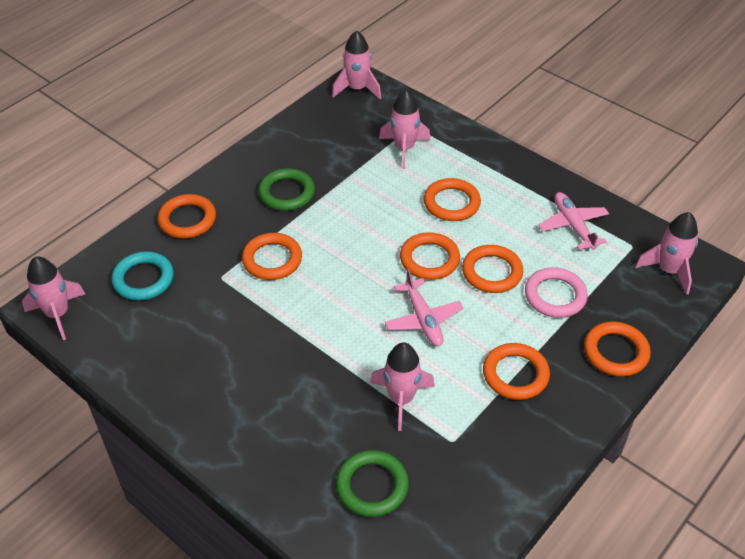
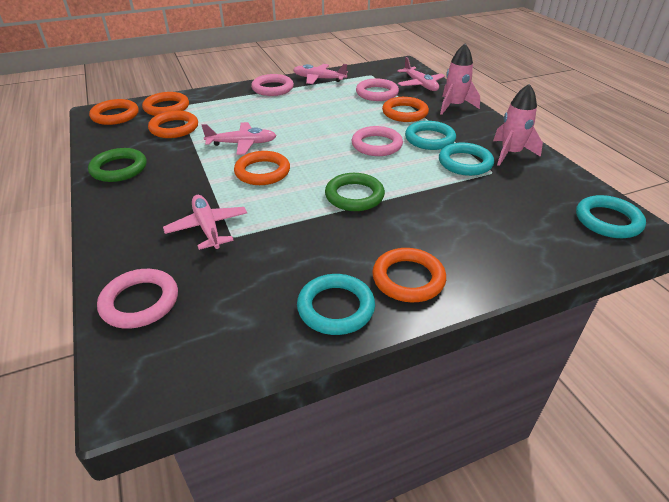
orange ring: [158,194,216,239] [242,233,302,280] [400,232,460,280] [424,178,481,221] [462,245,523,293] [483,343,550,400] [584,321,651,377] = 7 -> [89,99,139,125] [142,92,189,116] [148,111,198,138] [234,151,290,185] [372,248,446,302] [382,97,429,122] = 6
pink plane: [385,269,464,346] [538,192,609,250] = 2 -> [163,195,247,250] [202,122,277,155] [293,64,348,84] [397,57,445,91] = 4
pink ring: [525,267,588,318] = 1 -> [97,269,178,329] [251,74,294,96] [352,126,403,156] [356,79,399,101] = 4
pink rocket: [22,257,85,340] [332,30,381,99] [370,342,435,431] [379,90,431,169] [635,212,698,295] = 5 -> [440,44,480,115] [493,84,543,166] = 2
turquoise ring: [111,251,174,300] = 1 -> [297,274,375,335] [405,121,456,150] [439,143,494,176] [576,195,646,238] = 4

